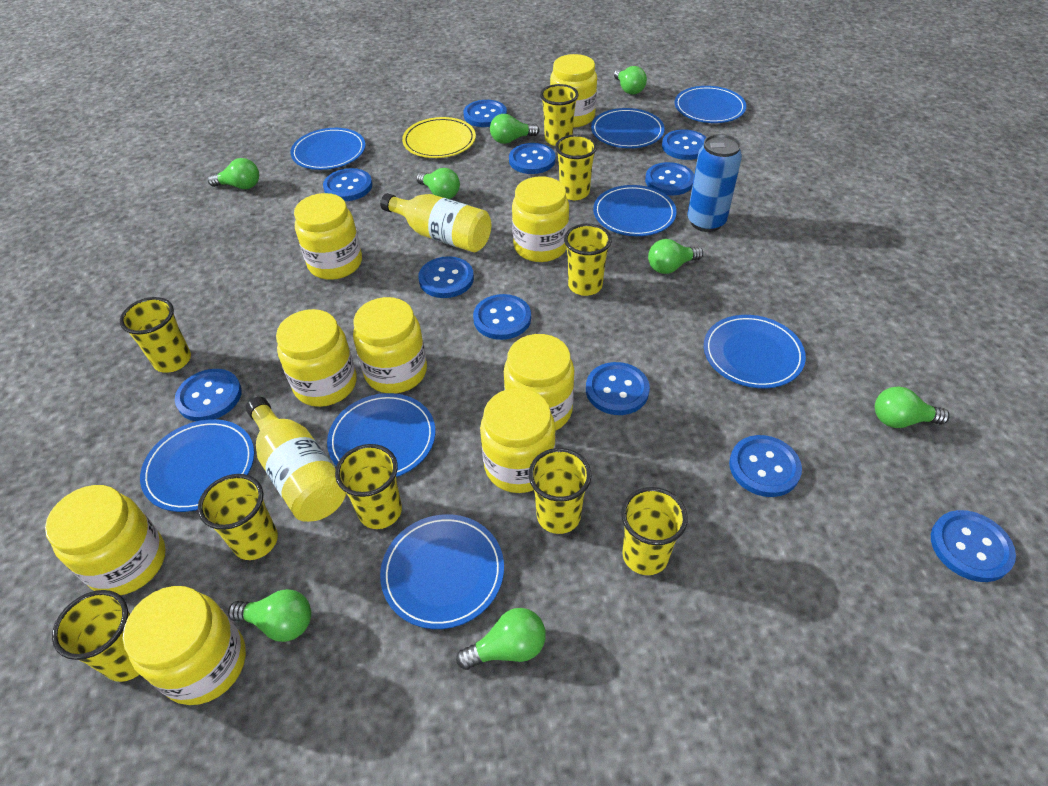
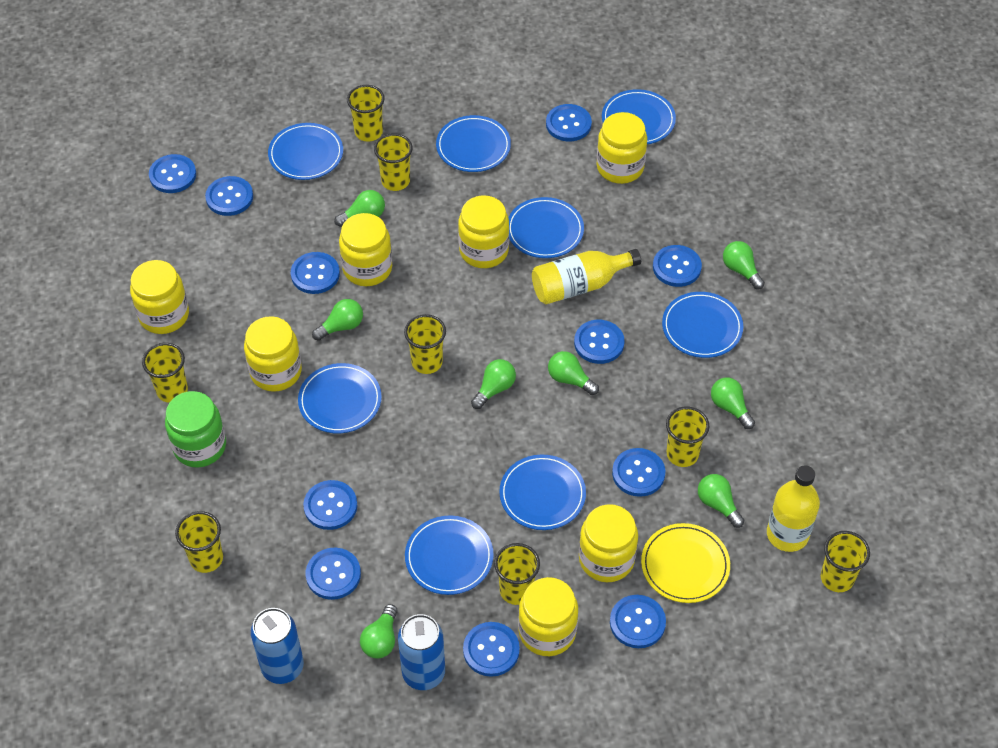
blue can: [687,134,742,232] = 1 -> [251,608,304,684] [398,614,445,690] = 2
green jar: none = 0 -> [165,391,226,468] = 1
yellow cup: [52,590,140,682] [120,297,191,373] [198,474,278,560] [335,444,402,529] [529,448,592,534] [540,84,578,146] [555,134,597,200] [564,224,612,296] [621,487,688,575] = 9 -> [142,343,188,403] [175,511,223,573] [347,85,385,142] [374,133,413,191] [404,314,446,374] [494,543,540,605] [666,407,709,467] [821,531,870,592] = 8
yellow jar: [45,485,166,595] [123,586,246,705] [276,309,357,407] [294,193,362,280] [353,297,427,393] [480,388,556,493] [504,334,574,431] [512,176,569,262] [550,54,597,128] = 9 -> [130,260,189,334] [244,316,302,392] [339,213,392,286] [458,195,509,268] [518,577,578,656] [579,504,638,582] [597,112,647,184] = 7

